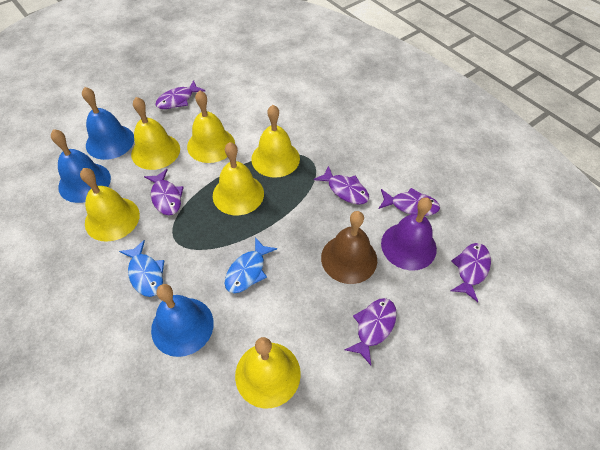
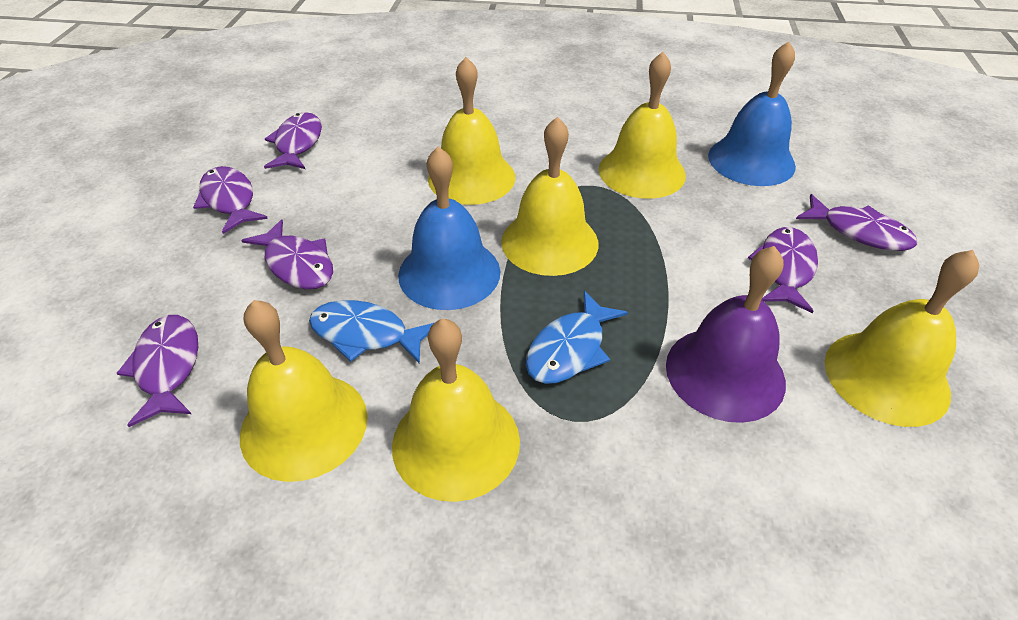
blue bell: [51,129,111,203] [82,87,134,160] [151,284,214,357] = 3 -> [398,147,500,310] [708,41,796,186] = 2
brown bell: [321,211,377,284] = 1 -> none = 0

